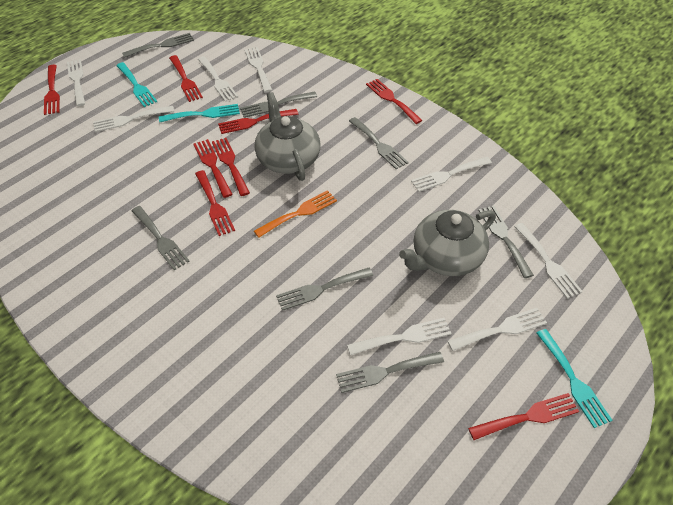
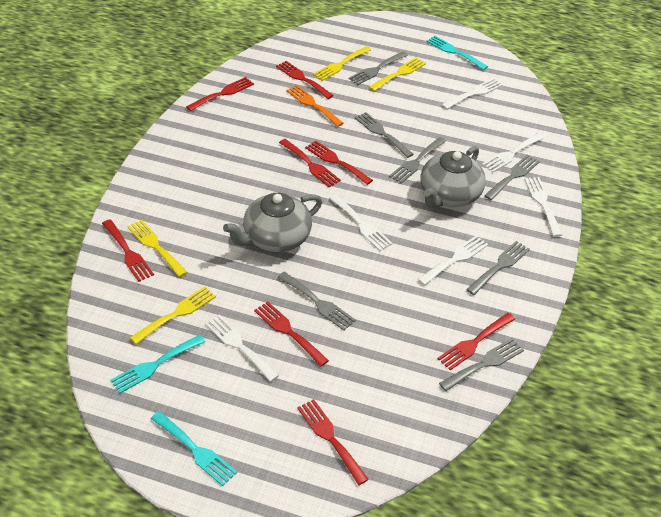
white fork: [67,59,85,106] [93,106,175,132] [198,56,238,102] [245,47,272,92] [347,318,452,355] [411,157,492,192] [447,308,547,351] [514,223,583,299] = 8 -> [205,315,279,382] [329,194,393,251] [418,236,488,285] [441,78,503,109] [482,133,544,172] [524,177,562,237] = 6
yellow fork: none = 0 -> [127,219,187,277] [130,287,216,344] [313,46,371,81] [369,58,426,91] = 4

